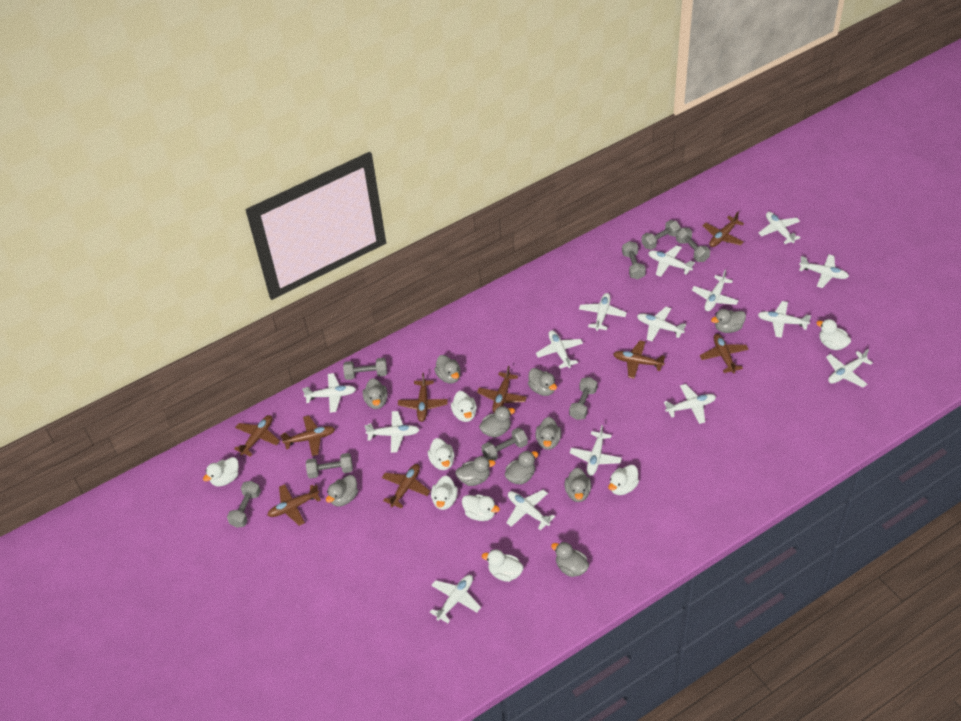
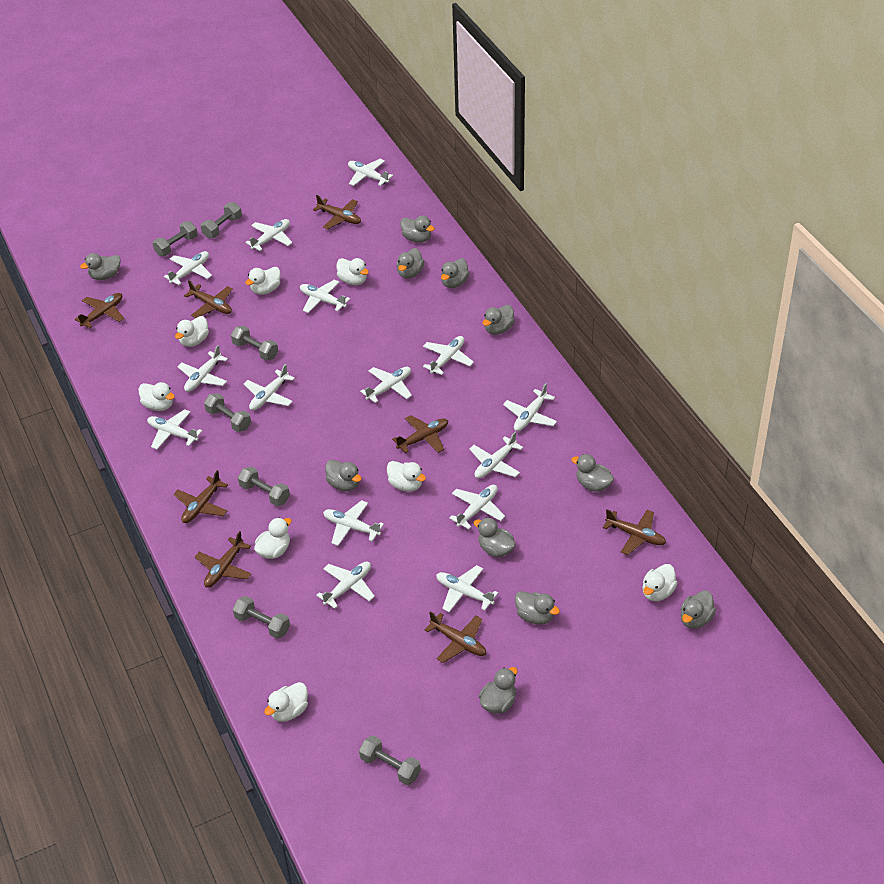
brown plane: [234,415,280,457] [268,484,321,526] [280,415,335,456] [382,464,430,509] [398,373,448,422] [477,366,527,413] [613,341,665,379] [700,334,749,373] [702,212,744,247] = 9 -> [75,293,124,328] [173,470,228,523] [184,280,233,318] [195,531,252,588] [313,195,361,229] [392,415,448,453] [425,611,486,663] [603,509,666,555] = 8
grey dumbbell: [227,481,261,528] [306,453,353,479] [343,358,387,380] [481,428,528,461] [569,377,597,420] [622,241,646,279] [641,220,681,250] [676,228,710,262] = 8 -> [153,221,198,256] [201,202,242,238] [204,393,251,432] [231,326,278,360] [233,596,290,639] [238,466,290,506] [359,735,421,785] = 7

